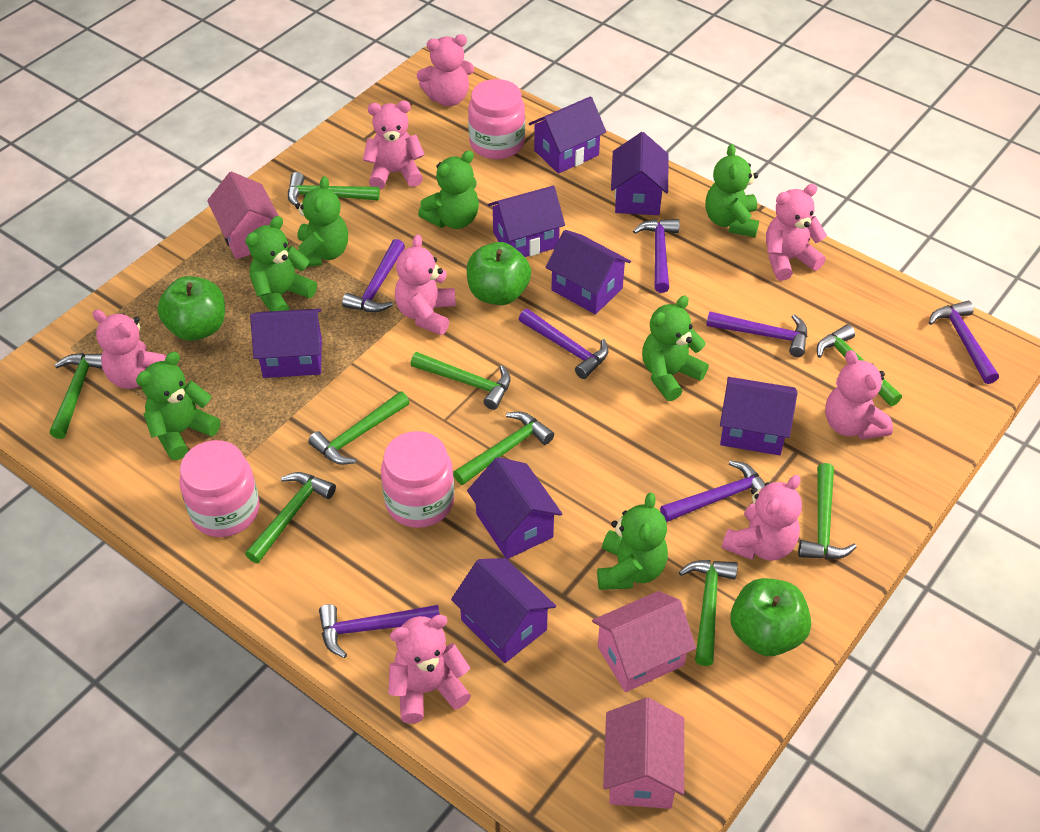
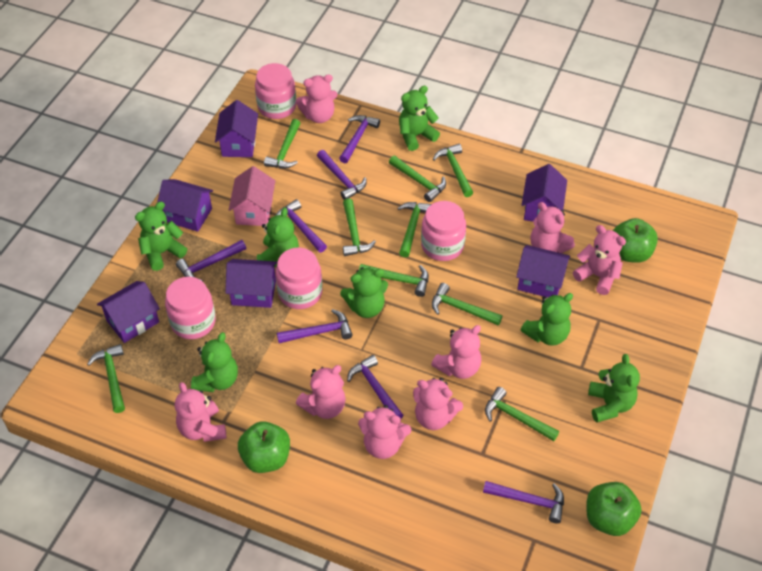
pink house: [207,172,279,259] [592,591,696,692] [603,698,684,809] = 3 -> [229,166,275,226] = 1
pink jar: [180,440,259,537] [381,431,454,528] [468,79,525,159] = 3 -> [165,277,216,339] [255,63,296,119] [275,248,322,309] [421,201,466,261] = 4
purple house: [250,309,322,378] [451,558,556,663] [467,457,562,559] [487,186,565,257] [529,96,606,174] [546,230,631,315] [611,132,669,215] [720,377,798,455] = 8 -> [97,281,160,343] [157,179,213,232] [215,100,258,157] [225,259,277,308] [516,245,570,298] [522,164,567,222] = 6

